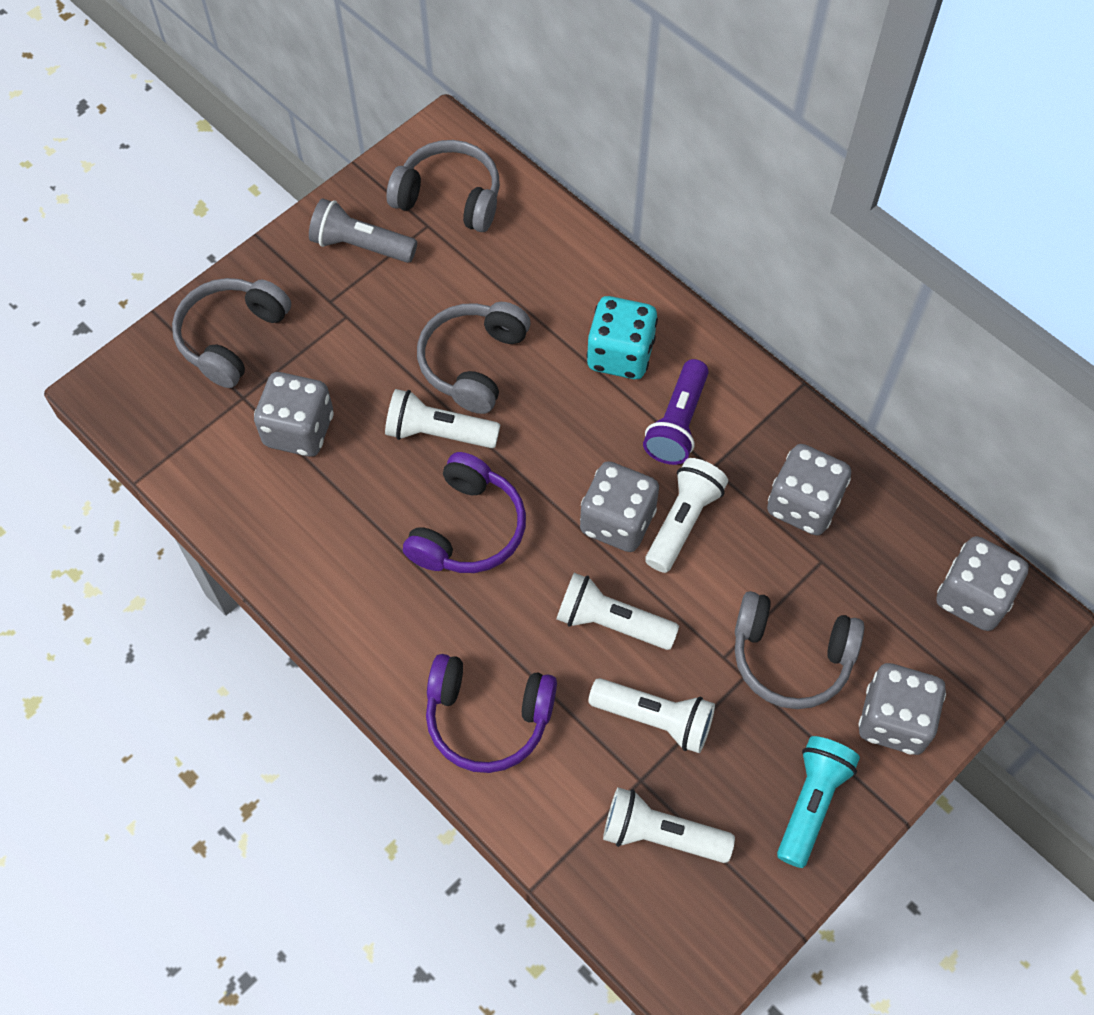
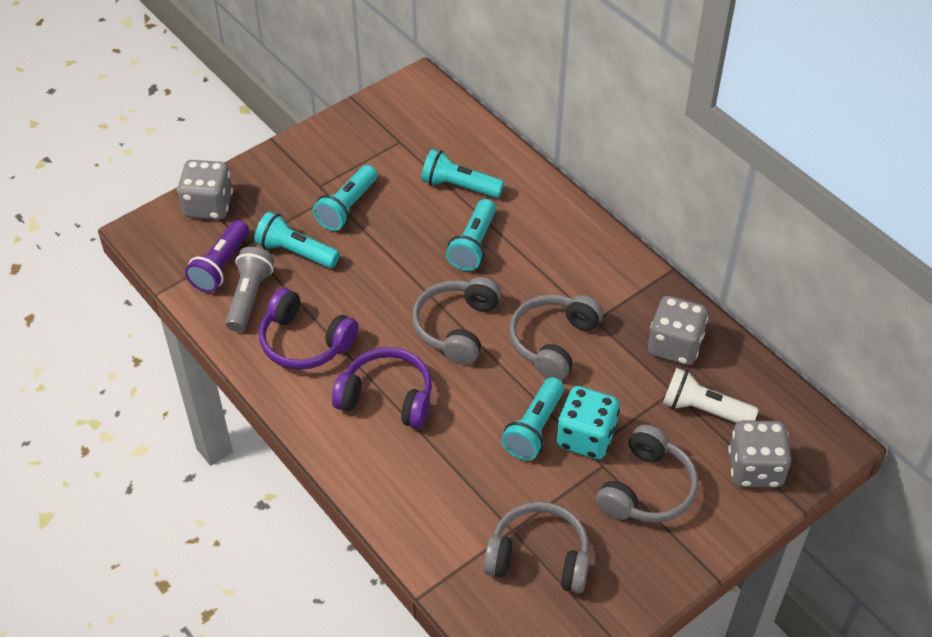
grey dice: [254,372,333,457] [580,461,659,552] [767,444,851,535] [858,663,946,755] [936,536,1029,631] = 5 -> [177,160,233,220] [648,296,708,365] [728,420,791,488] = 3
turquoise flashlight: [777,736,860,868] = 1 -> [254,212,340,268] [313,165,377,231] [421,149,504,198] [446,199,496,271] [501,377,564,460] = 5
white flashlight: [385,389,500,448] [556,573,679,650] [588,678,715,753] [603,787,735,863] [645,458,728,573] = 5 -> [663,368,759,423] = 1

